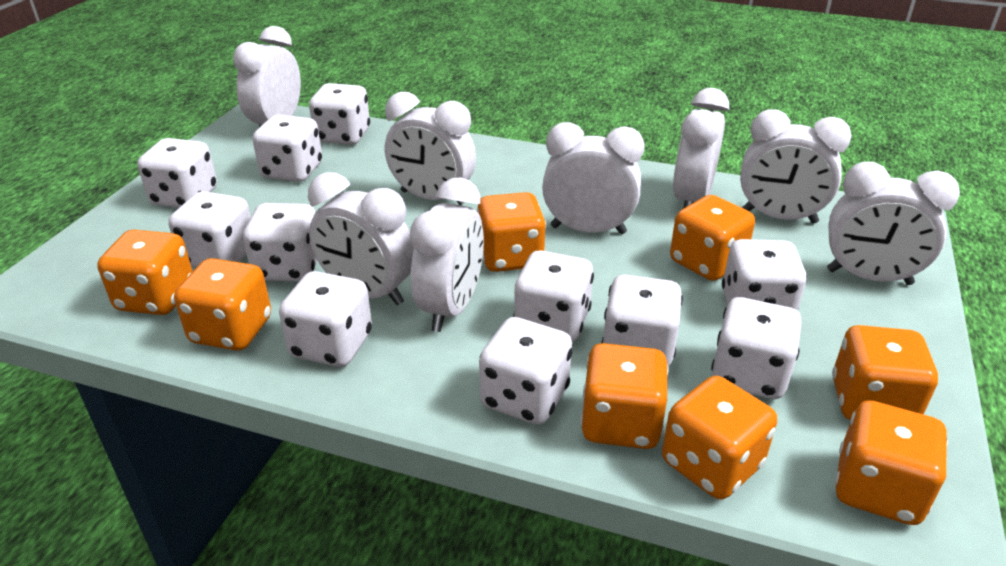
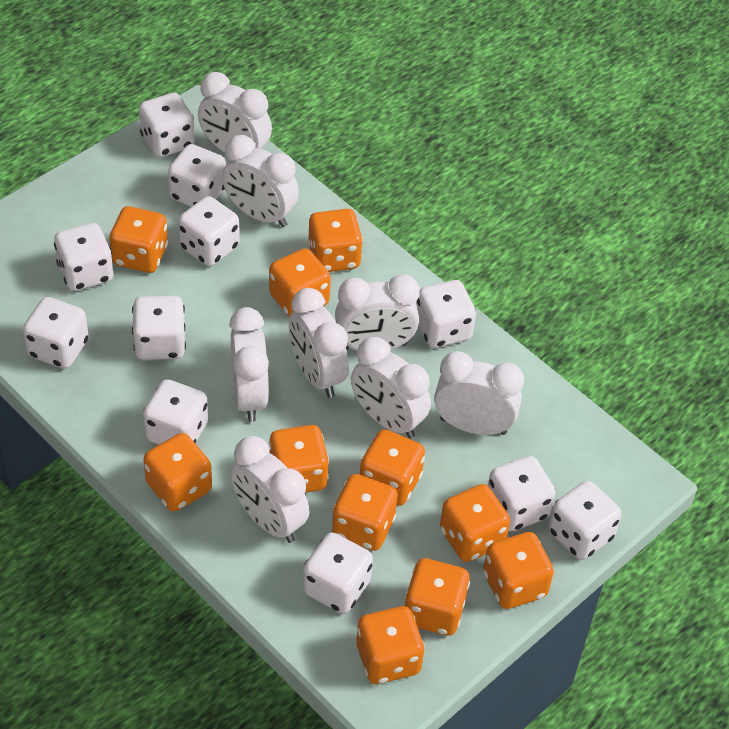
orange dice: [97,230,193,315] [174,258,271,350] [477,192,546,272] [580,343,669,449] [662,376,777,499] [670,195,755,281] [832,325,938,420] [835,400,948,525] = 8 -> [109,206,168,273] [144,433,212,511] [269,248,331,317] [269,425,329,493] [308,209,363,272] [332,474,398,551] [357,606,425,684] [360,429,425,506] [405,558,470,636] [440,484,510,562] [483,532,554,609] = 11

